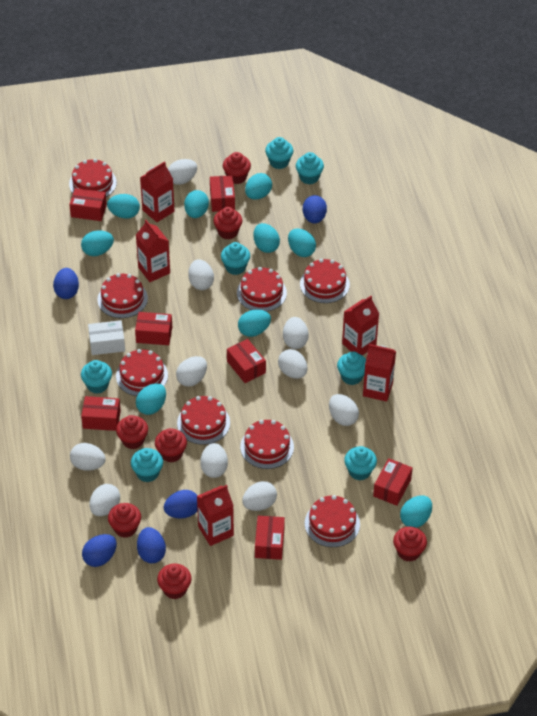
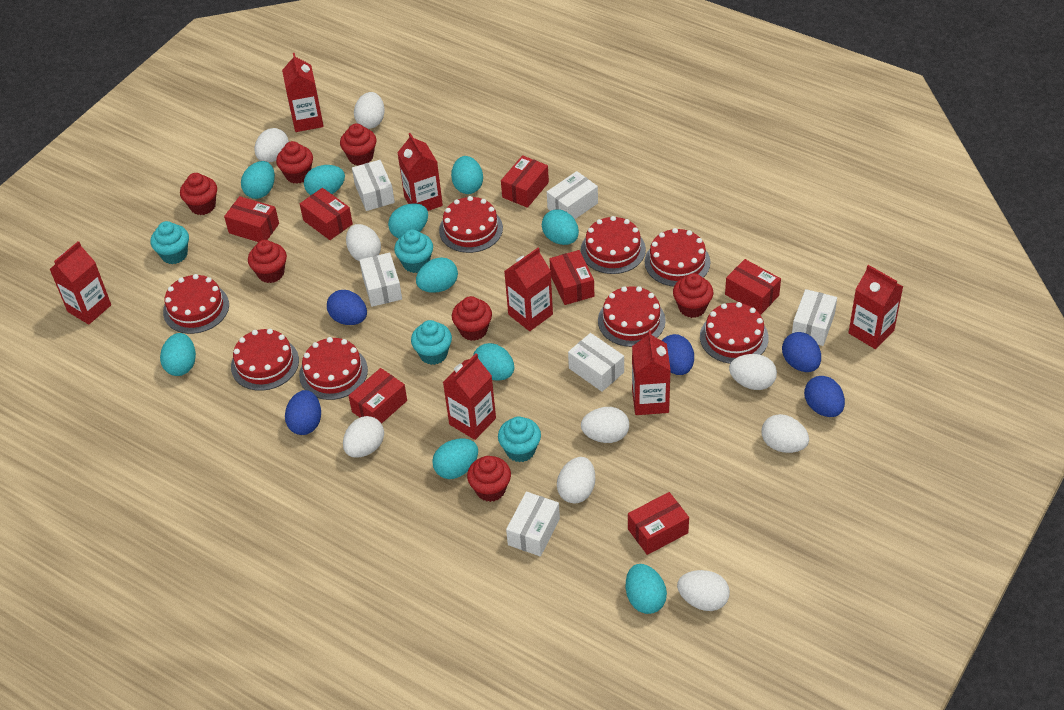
red carton: [136,220,170,282] [140,161,174,222] [197,485,234,546] [342,296,379,355] [363,344,396,402] = 5 -> [50,241,111,325] [282,52,324,132] [397,133,443,211] [443,354,496,440] [504,248,553,331] [632,330,671,415] [849,265,903,349] = 7
turquoise cupcake: [81,360,112,394] [131,448,163,482] [221,242,250,275] [265,137,293,169] [296,152,324,184] [337,351,366,385] [344,446,377,481] = 7 -> [151,221,189,264] [394,229,433,273] [411,320,452,365] [498,416,541,462] = 4
turquoise egg: [81,230,114,256] [107,194,140,219] [136,383,166,415] [184,190,209,218] [238,310,271,337] [245,173,272,200] [253,223,280,253] [288,228,316,257] [400,495,432,528] = 9 -> [160,333,196,376] [241,161,275,199] [304,165,345,195] [388,204,428,238] [416,257,458,293] [432,439,478,479] [451,156,483,194] [473,343,514,381] [542,209,579,245] [626,564,667,614] = 10
white box: [88,320,125,355] = 1 -> [352,160,395,211] [359,253,402,307] [506,492,560,556] [547,171,598,219] [568,333,624,392] [792,289,837,346] = 6
white egg: [70,443,106,471] [89,484,120,516] [168,159,197,185] [176,356,207,387] [188,259,214,290] [200,443,228,478] [242,481,277,511] [278,349,307,379] [283,317,309,349] [329,394,359,426] = 10 -> [254,128,289,162] [343,416,384,458] [346,224,381,261] [354,92,385,129] [557,457,595,504] [581,407,629,443] [677,570,730,611] [729,354,777,390] [762,414,809,453] = 9

